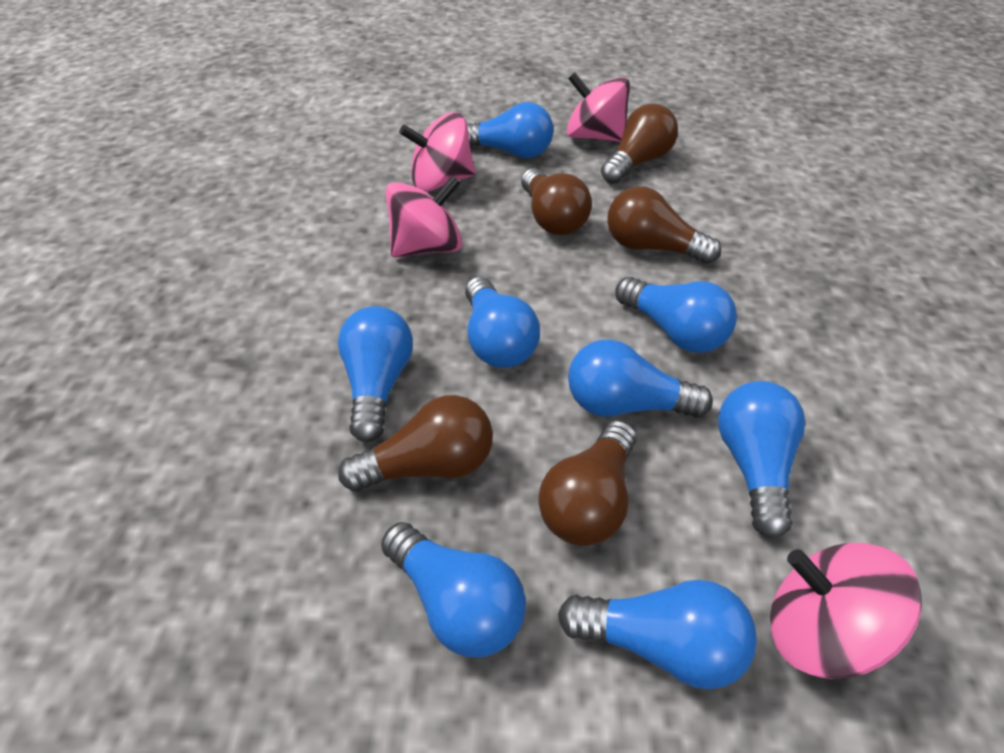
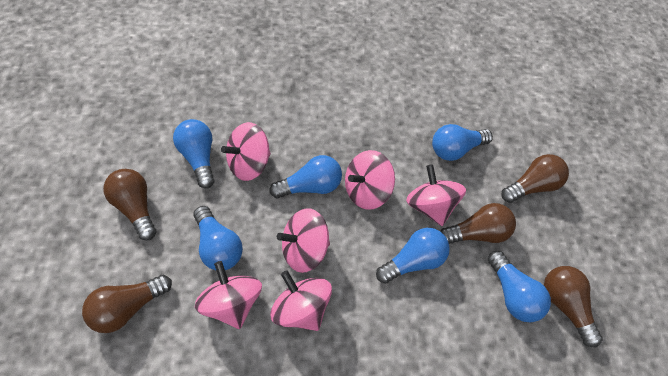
blue light bulb: [338,306,413,442] [381,522,526,657] [465,277,540,368] [467,102,554,158] [558,580,757,689] [568,339,713,418] [615,277,737,353] [718,381,805,539] = 8 -> [173,119,215,188] [193,206,243,270] [269,155,342,198] [376,228,450,284] [432,124,493,161] [488,251,551,322] = 6
pink spinning top: [386,175,462,257] [399,112,475,192] [567,72,630,142] [770,543,922,679] = 4 -> [195,261,262,329] [221,122,271,181] [271,270,332,331] [277,208,330,273] [345,150,395,210] [406,164,466,226] = 6

